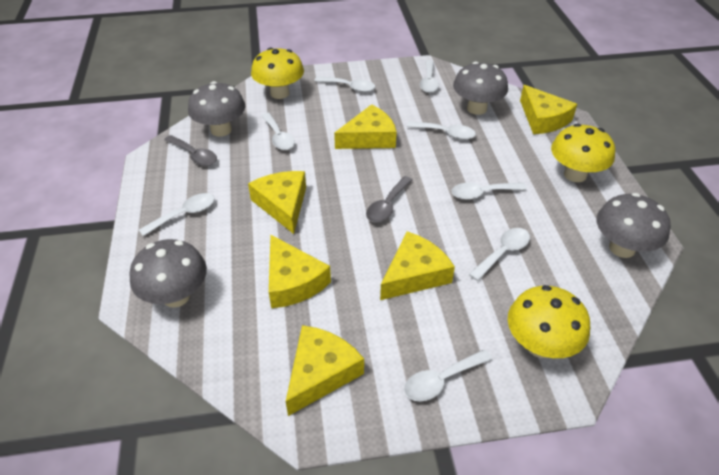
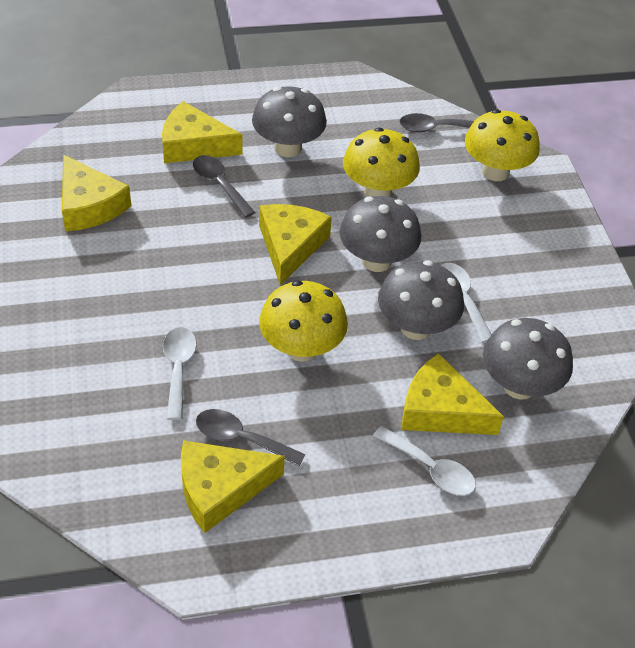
grey spoon: [164,135,217,166] [366,176,412,222] = 2 -> [193,155,255,218] [196,409,306,466] [399,113,474,132] = 3
white spoon: [139,193,215,236] [261,113,295,150] [314,76,375,92] [404,349,492,401] [407,121,476,140] [420,60,439,93] [452,183,527,200] [469,228,530,281] = 8 -> [163,327,197,420] [373,426,476,496] [441,263,492,343] = 3
yellow cheese: [248,171,306,234] [269,235,331,308] [286,325,364,416] [334,104,397,149] [380,231,455,300] [520,85,577,134] = 6 -> [62,154,131,232] [162,101,243,163] [181,441,285,533] [259,204,332,285] [402,353,504,435] = 5

